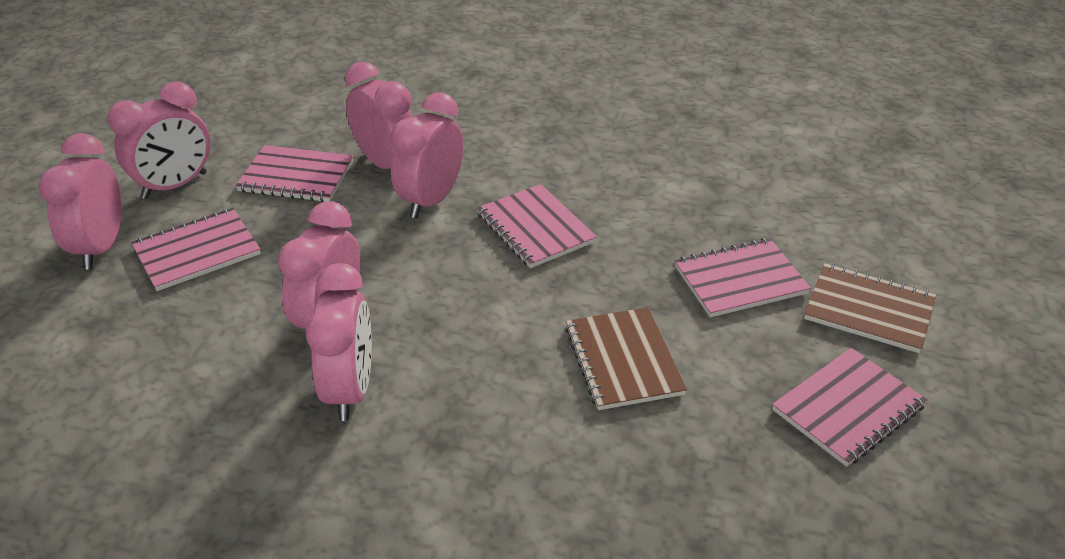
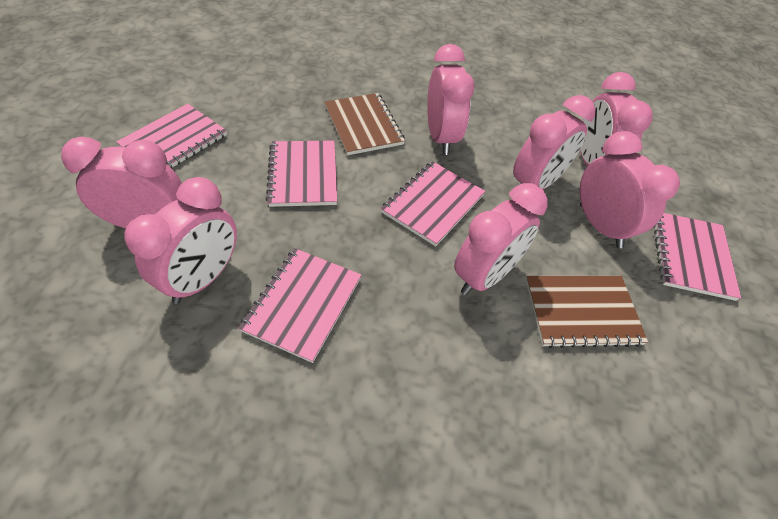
pink clock: [39,133,121,270] [108,81,210,199] [278,201,361,329] [306,263,372,421] [345,61,414,169] [391,92,464,218] = 6 -> [61,137,182,228] [124,177,237,304] [427,44,475,155] [454,183,548,295] [513,95,595,190] [579,131,680,248] [580,72,653,167] = 7

